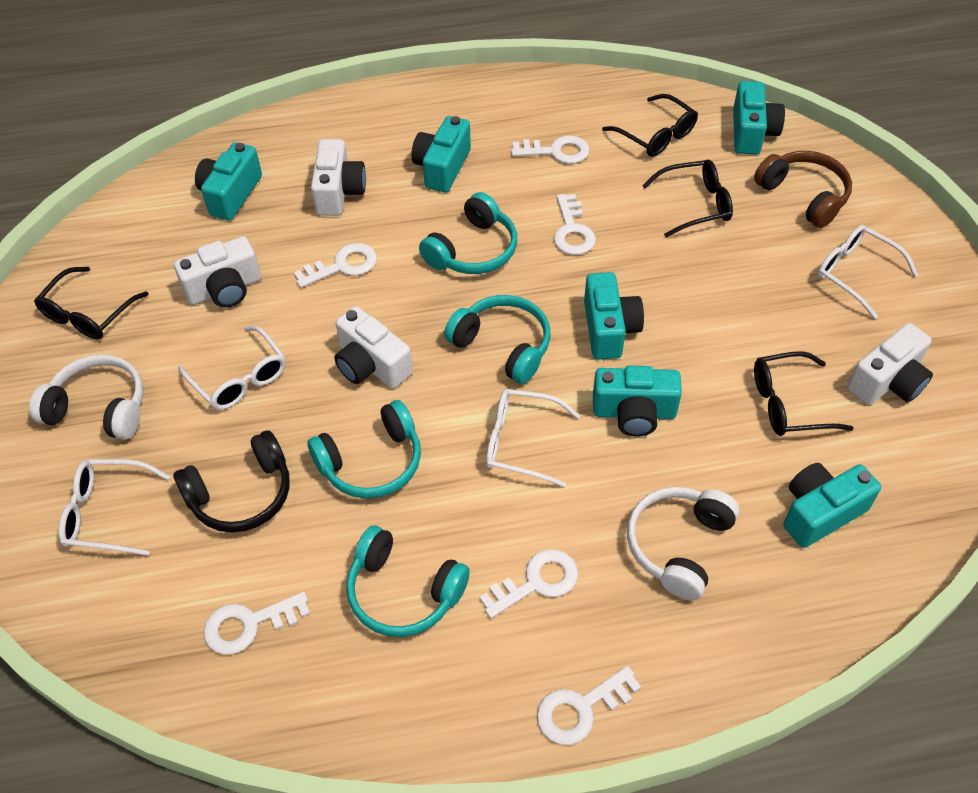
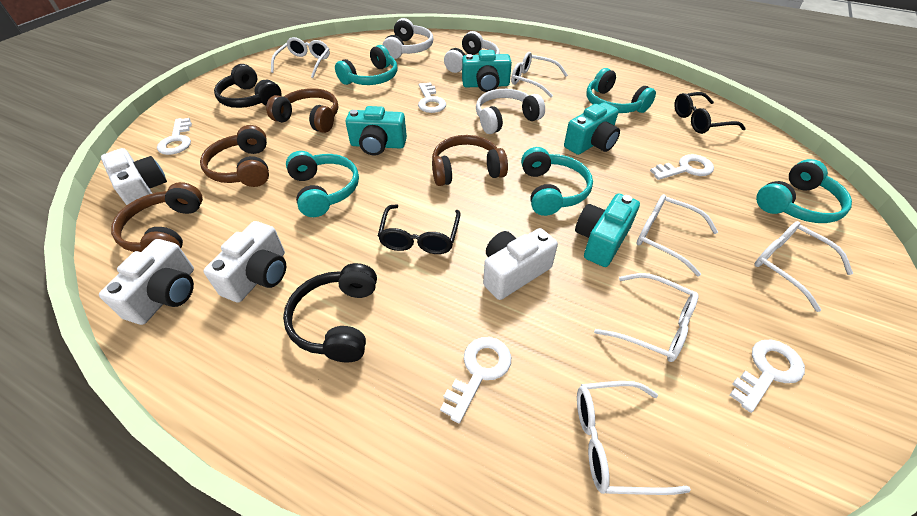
black glasses: [34,267,149,339] [602,94,698,157] [642,160,733,237] [754,351,854,436] = 4 -> [378,205,461,254] [674,92,746,134] = 2
black headphones: [173,430,290,533] = 1 -> [214,64,282,108] [283,263,377,362] = 2
brown headphones: [754,151,852,228] = 1 -> [111,182,203,252] [200,125,269,187] [266,88,338,133] [432,135,508,186] = 4
turquoise camera: [195,142,262,220] [411,116,471,193] [584,272,644,359] [593,366,682,437] [733,81,785,155] [784,463,881,548] = 6 -> [345,106,407,156] [462,50,512,92] [564,102,620,155] [575,194,640,267] = 4
turquoise headphones: [307,400,421,499] [346,526,470,637] [419,192,517,274] [444,295,551,384] = 4 -> [286,151,359,217] [335,45,398,85] [521,147,593,216] [586,68,656,113] [756,159,852,223] = 5
white glasses: [58,459,170,556] [178,326,286,410] [486,389,580,488] [817,225,918,319] = 4 -> [271,37,330,78] [511,52,568,98] [577,381,691,495] [594,273,699,362] [636,194,718,277] [754,221,853,312] = 6
white headphones: [29,354,143,440] [627,487,740,600] = 2 -> [383,18,433,59] [444,31,500,73] [476,89,545,134] = 3
white key: [203,592,310,655] [294,243,377,288] [480,549,578,618] [511,135,590,164] [537,666,641,745] [554,194,596,255] = 6 -> [157,118,192,155] [418,82,446,113] [440,337,511,423] [650,154,714,180] [730,340,805,413] = 5

